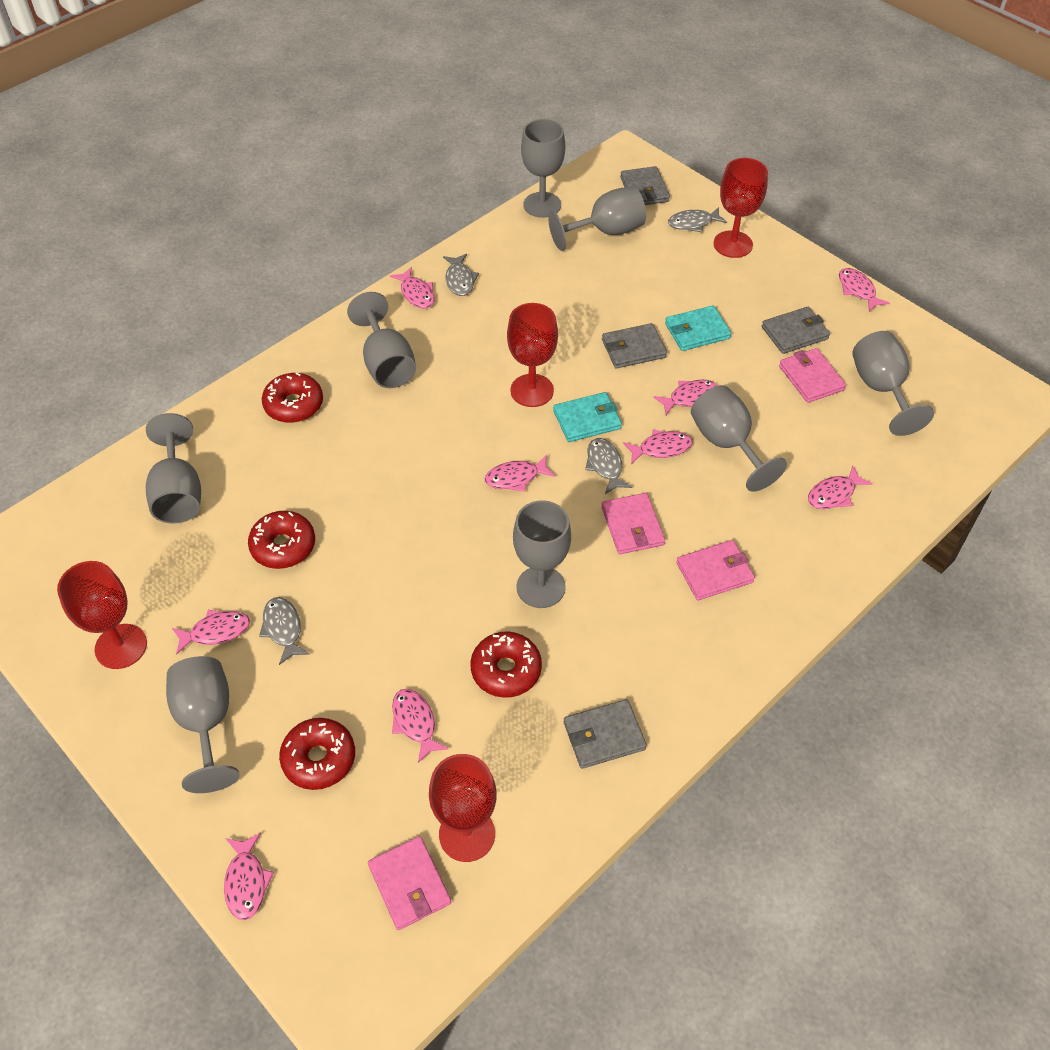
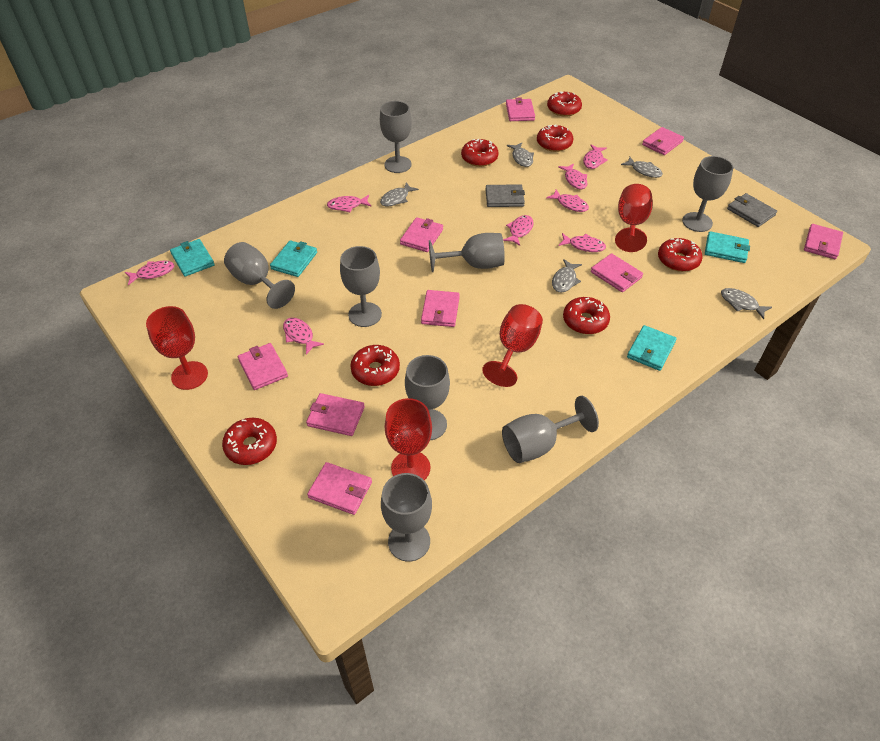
grey fish: [259,597,310,665] [443,254,479,296] [585,438,632,494] [668,207,727,232] = 4 -> [380,182,419,206] [507,143,534,167] [552,259,582,293] [621,157,663,178] [721,288,772,319] = 5
grey wallet: [564,699,647,769] [602,323,667,369] [620,166,670,205] [762,307,830,354] = 4 -> [485,184,525,207] [727,193,777,227] = 2
pink fish: [172,610,250,655] [224,833,274,920] [390,267,435,309] [392,689,449,763] [485,456,555,492] [623,429,692,464] [653,380,718,415] [808,465,872,509] [839,268,890,312] = 9 -> [125,261,174,285] [283,318,324,354] [327,195,371,212] [503,215,534,246] [546,190,589,212] [558,163,588,189] [558,233,606,252] [583,145,608,169] = 8
pink wallet: [368,836,451,930] [601,493,665,554] [677,540,755,601] [779,348,846,403] = 4 -> [238,343,288,390] [306,393,365,436] [307,462,372,515] [400,217,443,252] [421,290,460,327] [506,98,535,121] [591,253,643,292] [642,127,684,155] [804,224,843,259] = 9
red donut: [248,511,315,569] [262,372,323,423] [279,718,355,790] [470,631,542,698] = 4 -> [222,418,277,465] [350,345,400,386] [461,139,499,167] [537,124,573,152] [547,91,582,117] [563,297,610,334] [658,238,703,272] = 7
turquoise wallet: [553,392,622,442] [665,305,731,351] = 2 -> [170,239,215,277] [270,240,317,277] [627,325,677,371] [705,231,750,263] = 4

